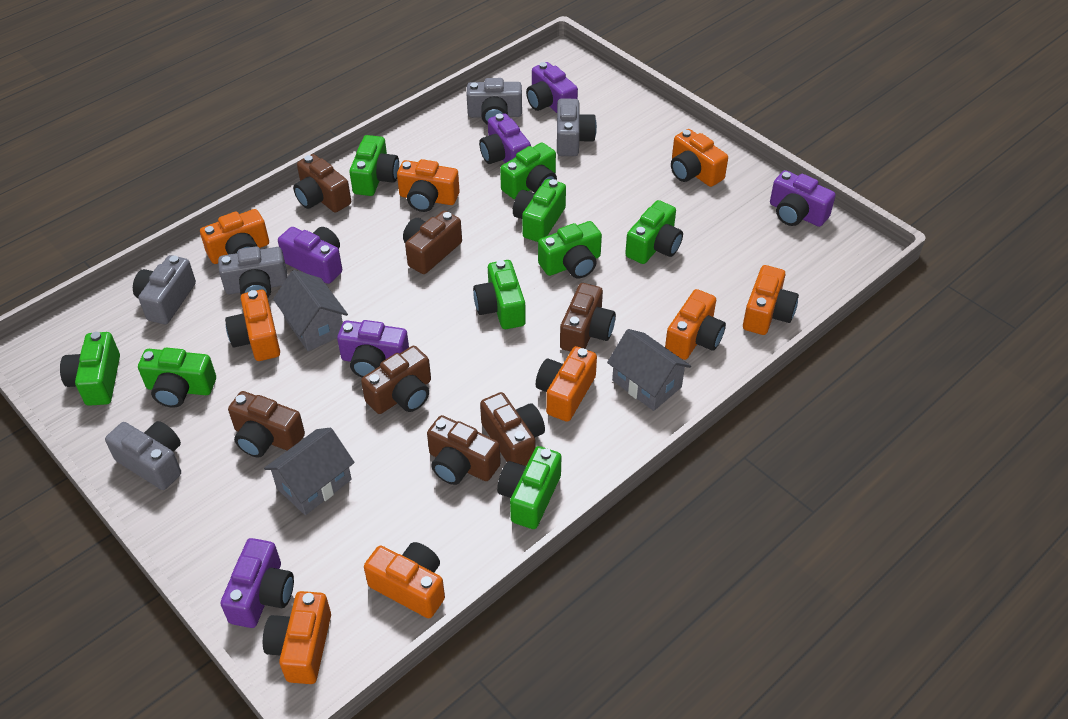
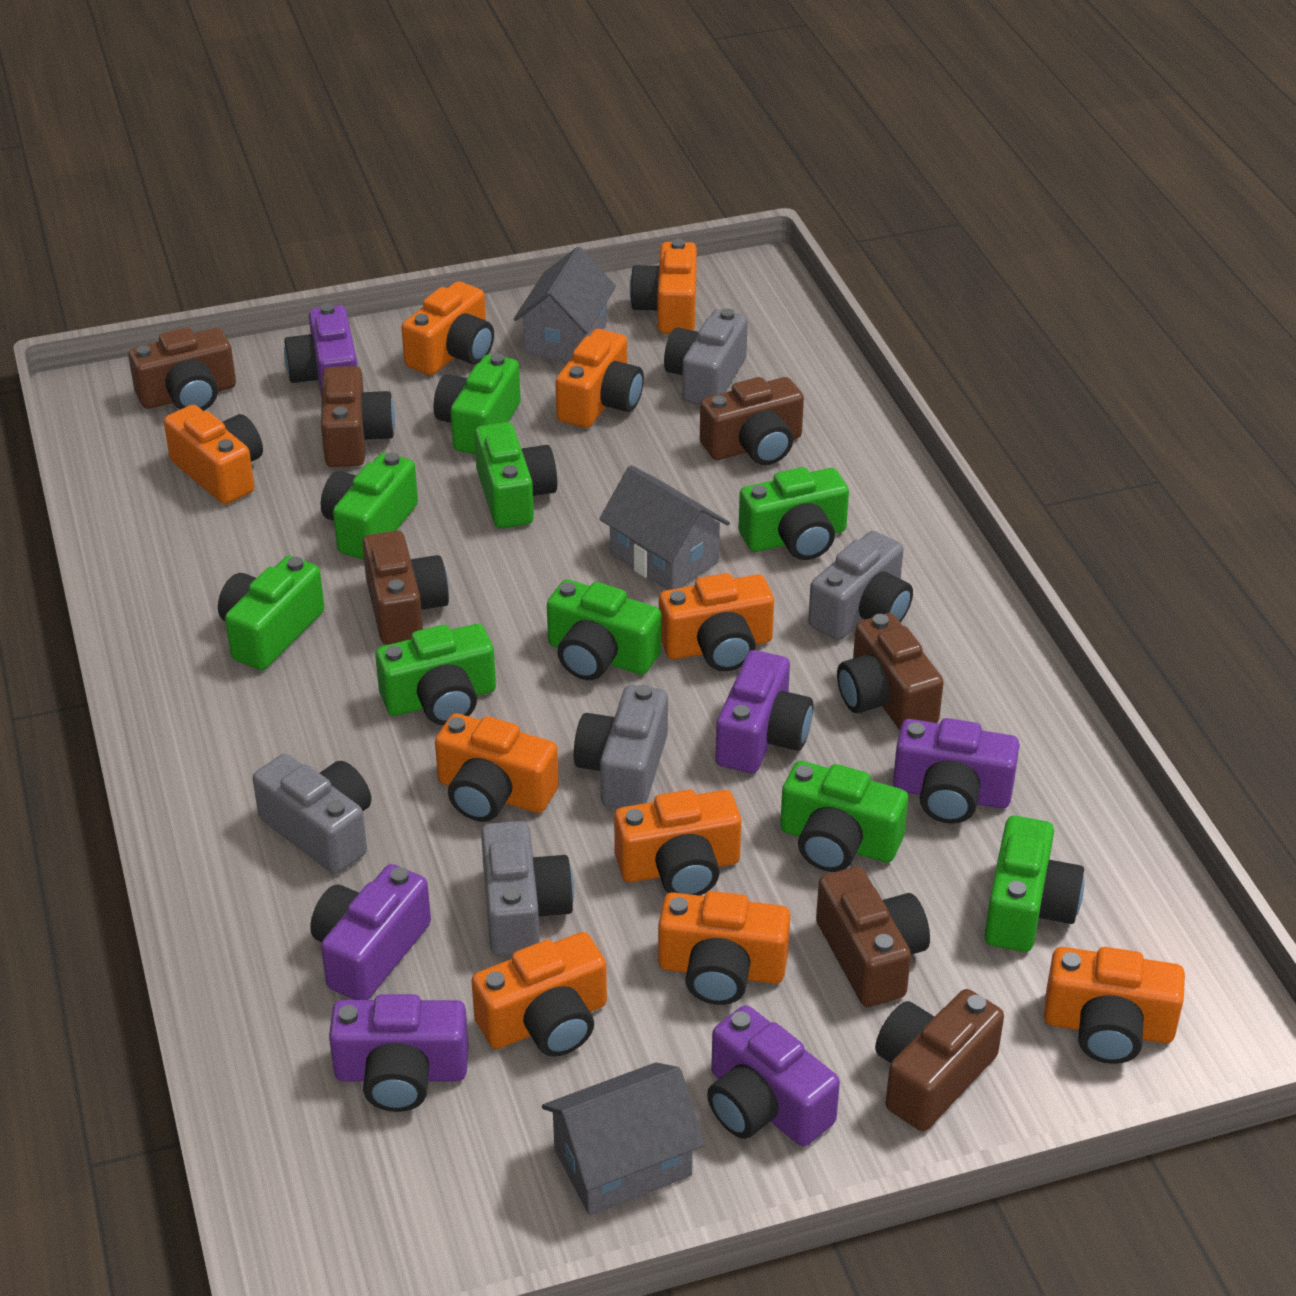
orange camera: [200,209,269,264] [225,290,280,361] [263,591,331,684] [364,542,445,618] [397,159,460,212] [536,346,597,422] [665,289,726,360] [671,129,728,187] [743,265,799,335] = 9 -> [164,405,263,504] [401,281,494,375] [435,713,559,822] [471,932,607,1057] [556,329,644,428] [614,790,741,896] [630,239,697,334] [658,891,790,1005] [659,573,774,671] [1044,947,1185,1064] = 10

